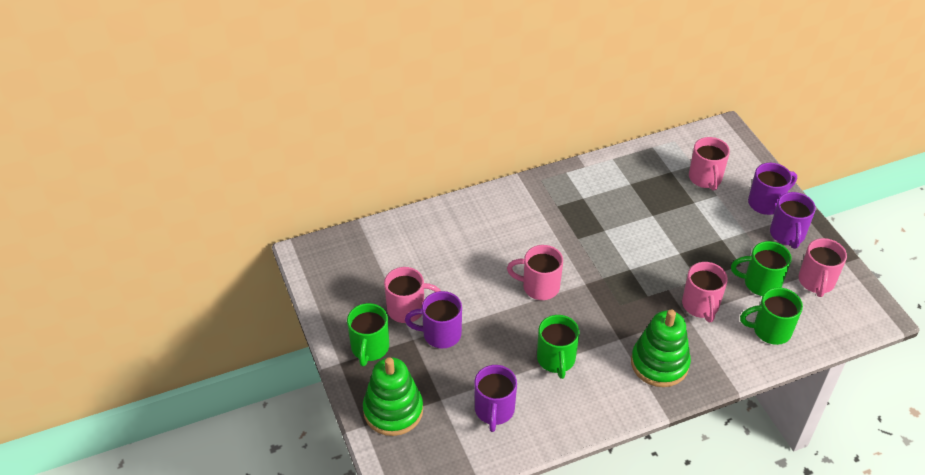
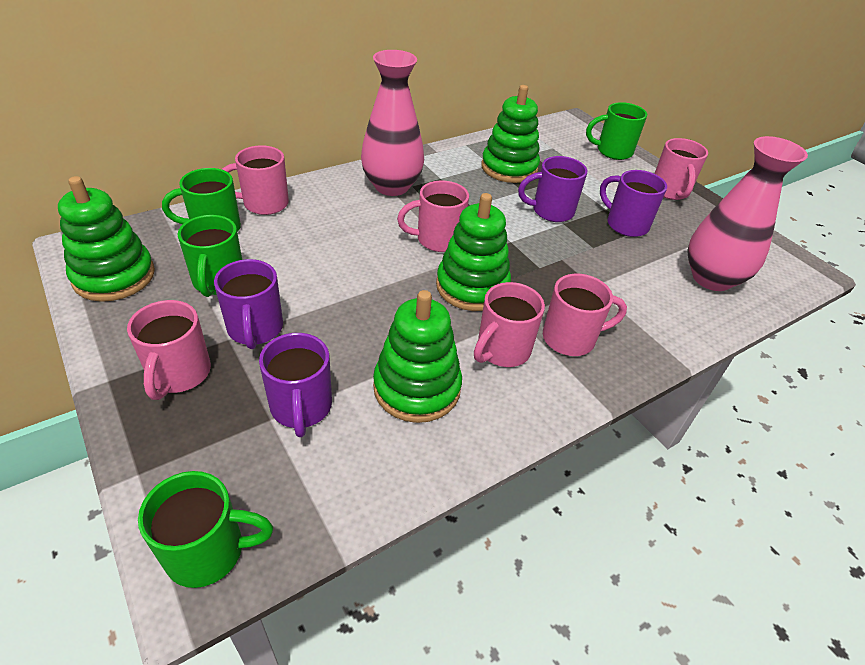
green stacking toy: [363,357,423,436] [631,310,691,387] = 2 -> [58,176,155,302] [373,290,462,423] [436,193,511,311] [481,85,540,183] = 4
pink mug: [384,267,441,323] [507,245,563,300] [682,262,728,322] [689,137,730,190] [798,238,847,297] = 5 -> [127,300,211,400] [222,145,289,215] [397,181,469,252] [474,282,545,367] [543,274,627,356] [654,138,708,200] = 6
pink vase: none = 0 -> [361,50,424,196] [688,136,808,291] = 2

